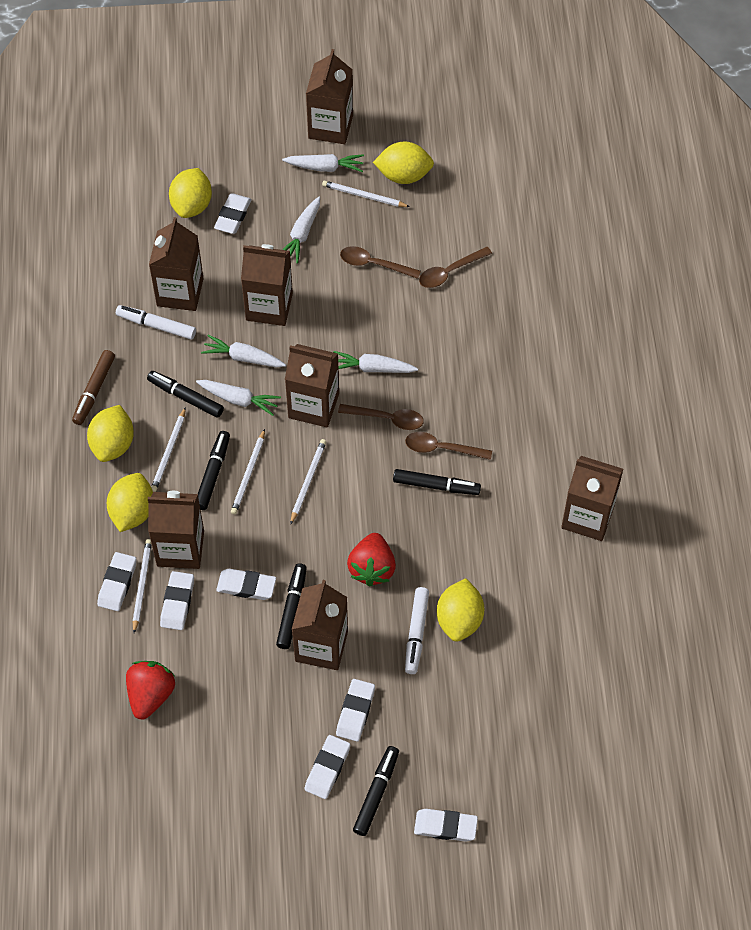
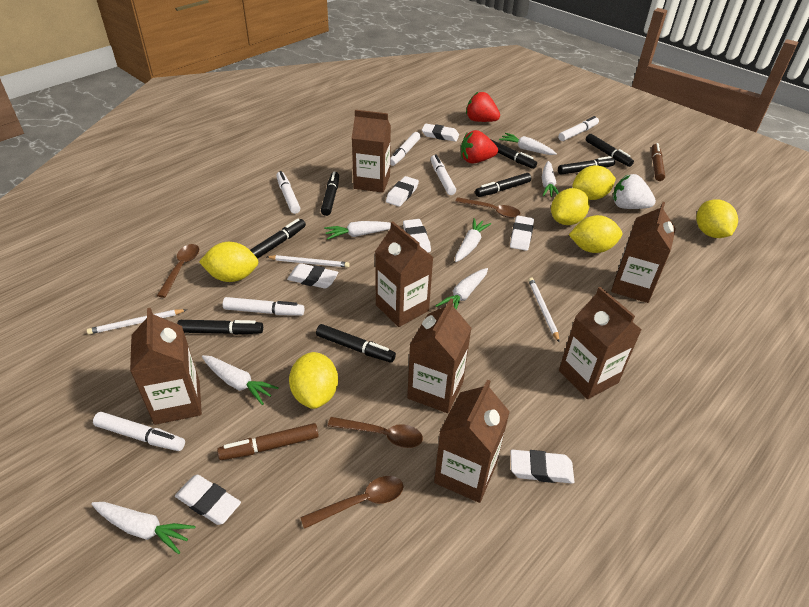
black marker: [147,371,224,418] [198,431,230,510] [276,563,307,649] [353,746,399,836] [393,469,481,495] = 5 -> [177,320,263,335] [250,219,306,259] [316,324,396,363] [321,171,339,216] [475,173,531,197] [492,140,537,169] [558,156,615,175] [586,134,634,167] = 8
brown marker: [72,350,115,425] = 1 -> [217,423,319,460] [651,143,665,181] = 2
white carrot: [196,380,281,416] [201,335,286,367] [282,154,364,172] [283,197,320,264] [333,351,418,373] = 5 -> [91,502,196,554] [202,355,279,405] [324,221,391,240] [436,268,488,309] [455,218,491,262] [499,133,557,155] [542,161,559,197] = 7
white marker: [116,305,196,340] [405,587,429,674] = 2 -> [93,412,185,451] [223,297,305,316] [276,171,300,214] [390,132,421,166] [431,155,456,195] [558,116,599,141] = 6
white pencil: [133,539,152,633] [151,407,186,492] [231,429,265,514] [290,439,326,525] [322,181,410,207] = 5 -> [87,309,186,334] [267,255,350,268] [528,277,560,343] = 3
white strawberry: none = 0 -> [613,174,656,209] = 1
yellow lemon: [87,405,134,462] [107,473,153,532] [169,168,212,218] [373,142,434,184] [437,578,484,642] = 5 -> [199,242,258,282] [289,352,338,409] [551,188,590,225] [569,215,622,253] [572,165,616,200] [696,199,738,238] = 6

